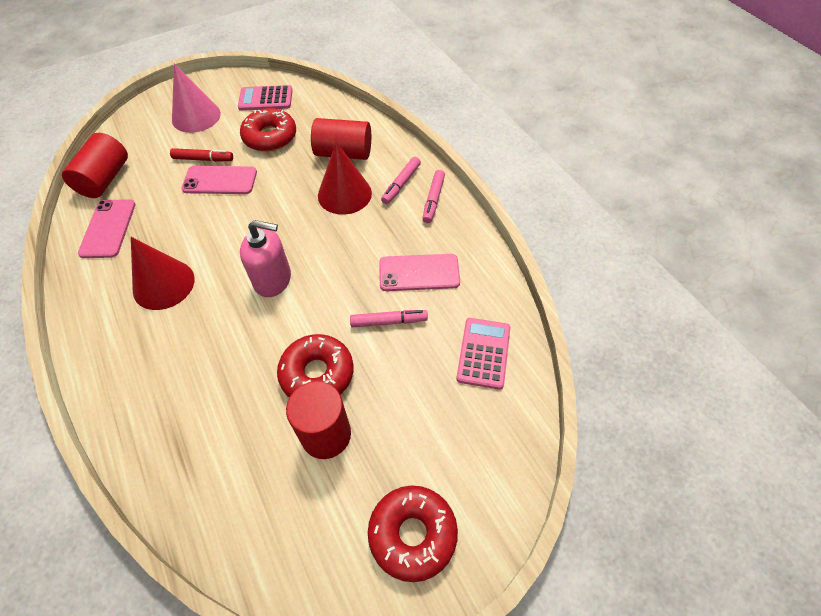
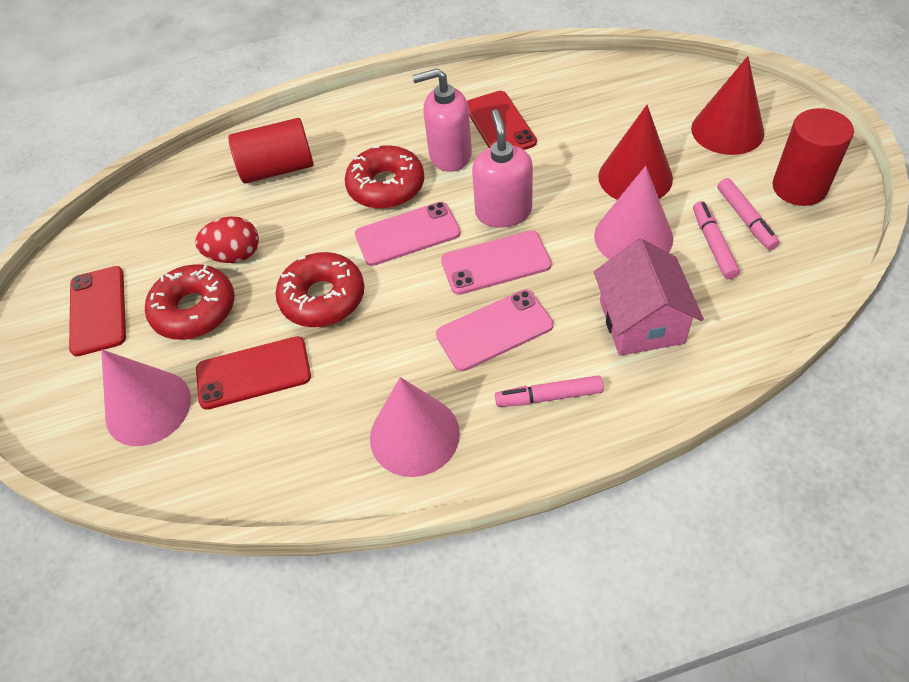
pink calculator: [238,85,293,111] [456,318,510,390] = 2 -> none = 0
pink cone: [172,63,221,133] = 1 -> [101,349,191,446] [370,377,460,477] [594,166,673,260] = 3
pink house: none = 0 -> [594,238,704,356] = 1
pink soap dispenser: [240,220,291,297] = 1 -> [412,68,472,172] [472,110,533,228] = 2
red cylinder: [62,133,128,198] [286,381,351,459] [311,118,371,160] = 3 -> [228,118,314,184] [773,108,854,206] = 2
red egg: none = 0 -> [195,216,259,263] = 1
red marker: [170,148,233,162] = 1 -> none = 0
red phone: none = 0 -> [69,266,126,357] [196,336,311,410] [467,91,537,150] = 3

